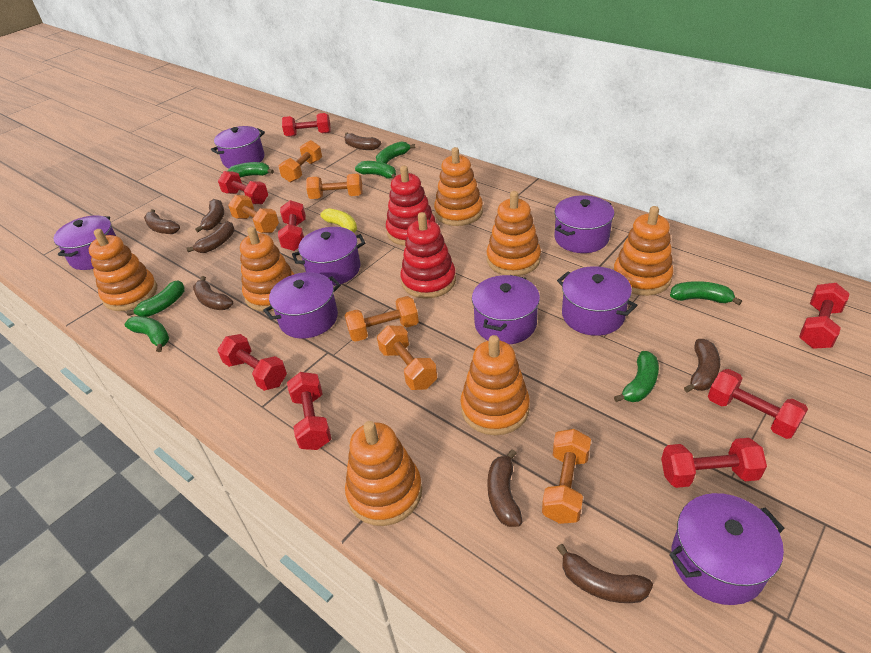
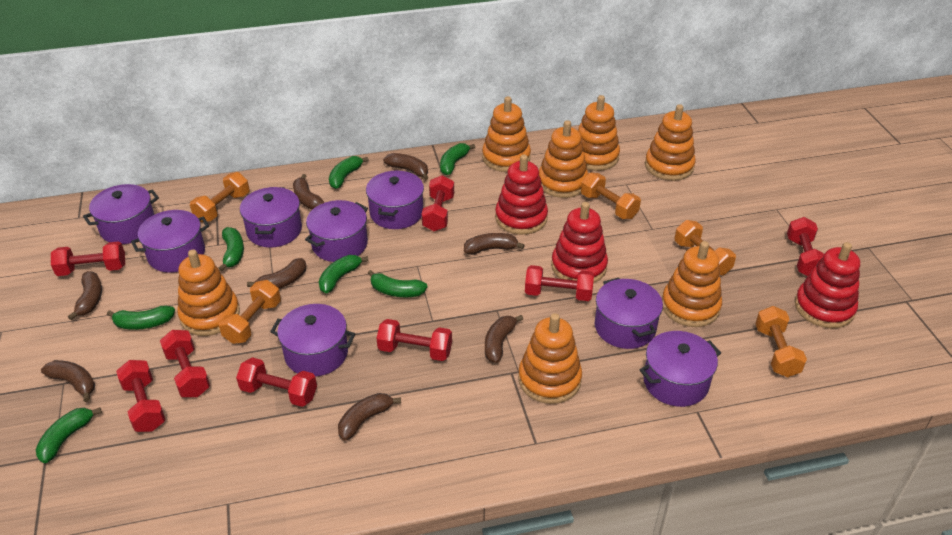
orange dumbbell: [228,195,279,233] [279,140,322,182] [306,174,362,199] [345,296,419,342] [377,326,437,390] [542,429,591,524] = 6 -> [190,172,250,222] [219,280,281,344] [581,173,641,219] [675,220,736,275] [755,306,807,377] = 5
red stacking toy: [386,166,436,246] [401,212,456,299] = 2 -> [495,155,548,235] [551,202,608,283] [795,242,860,328] = 3
yellow banana: [320,208,357,233] = 1 -> none = 0

